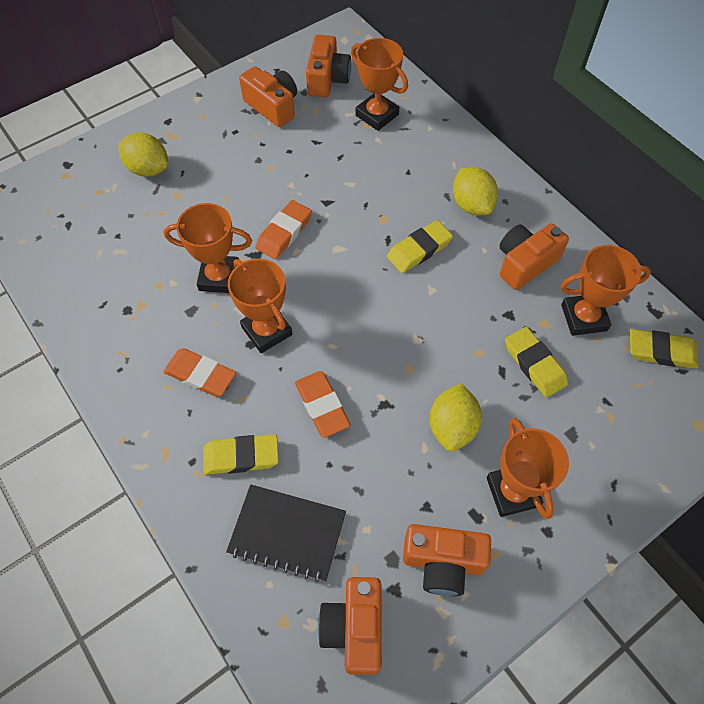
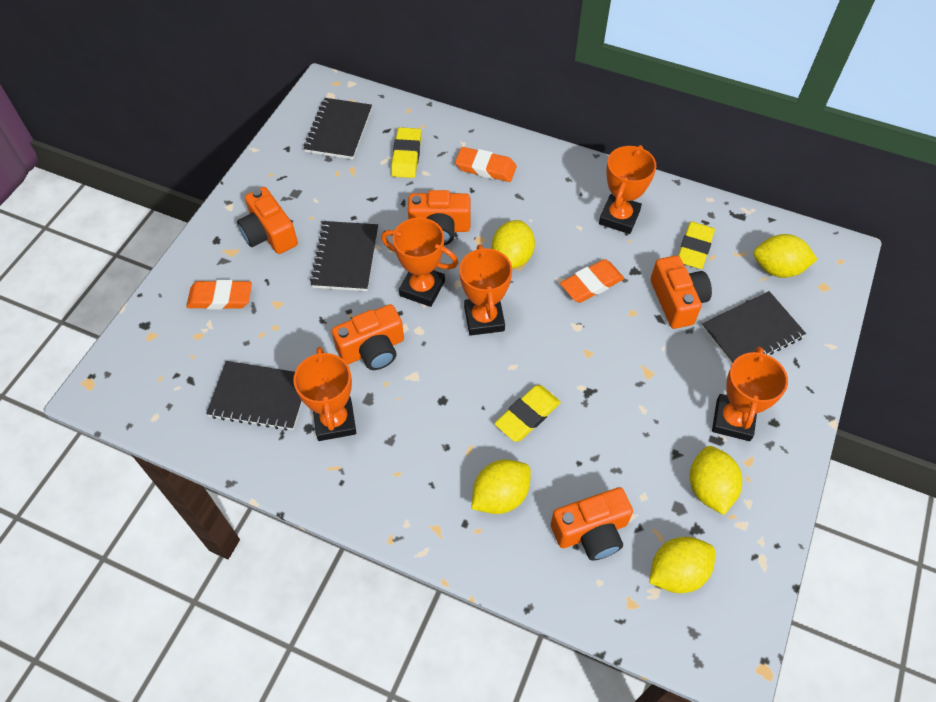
black notebook: [226,484,346,582] = 1 -> [206,361,302,431] [304,98,372,159] [310,221,378,291] [702,291,806,365] = 4
yellow eraser: [203,434,279,475] [387,220,453,273] [505,327,568,398] [630,329,699,369] = 4 -> [391,127,421,178] [494,385,561,442] [678,221,715,269] = 3
yellow lemon: [118,133,168,177] [430,384,482,452] [453,167,498,215] = 3 -> [471,460,531,514] [492,220,535,269] [649,537,716,593] [690,446,742,515] [754,234,818,278] = 5

